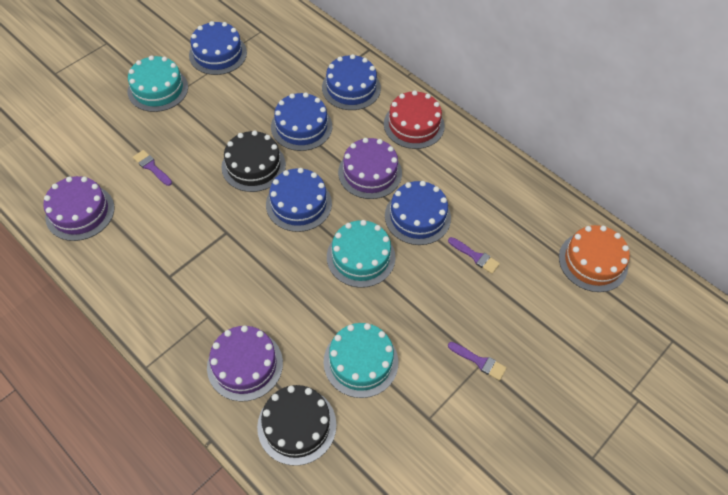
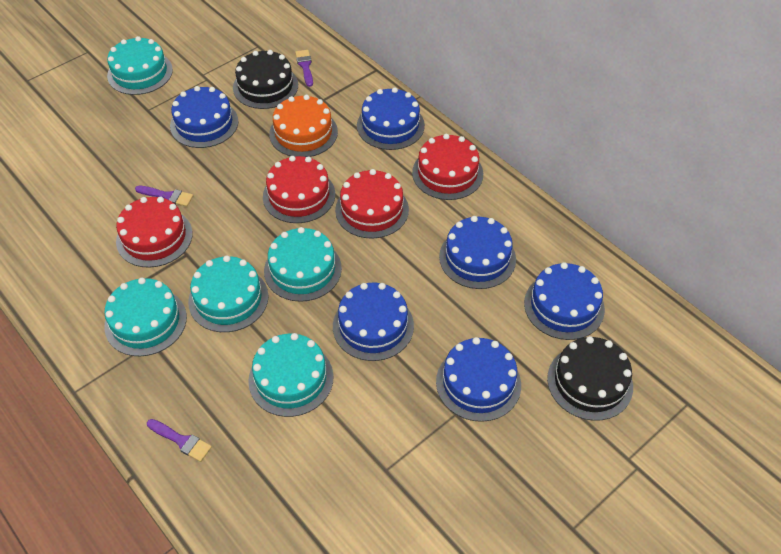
blue cake: [189,21,247,75] [266,168,332,232] [271,93,332,151] [322,54,381,110] [385,181,451,245] = 5 -> [170,86,238,148] [333,283,414,361] [357,88,425,150] [436,337,521,422] [439,216,516,289] [524,262,605,340] = 6
purple cake: [43,176,114,241] [207,326,283,401] [338,138,402,199] = 3 -> none = 0
red cake: [384,91,445,149] = 1 -> [116,197,193,268] [263,156,335,223] [335,169,409,239] [412,134,483,200] = 4
turquoise cake: [128,56,188,112] [324,323,398,398] [327,220,395,288] = 3 -> [104,278,187,356] [107,36,173,95] [188,255,268,332] [248,333,334,417] [264,227,342,302] = 5

